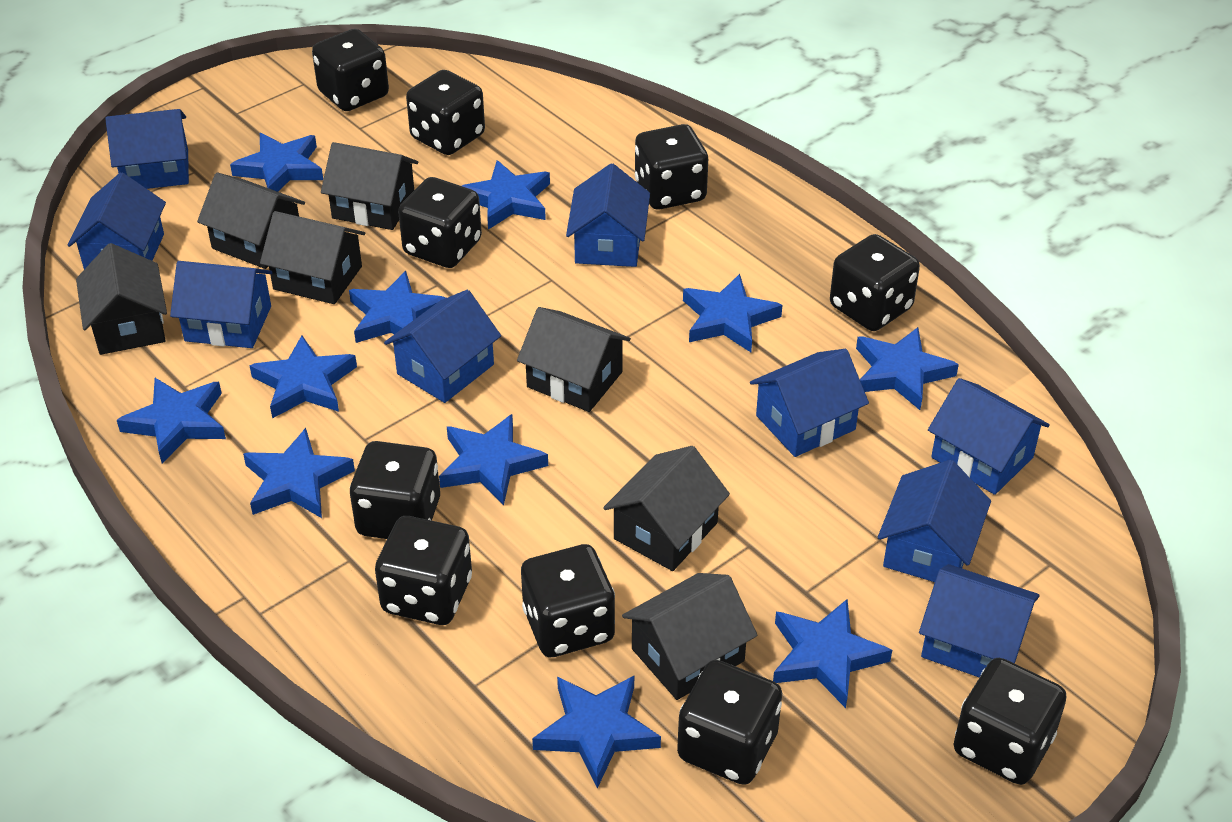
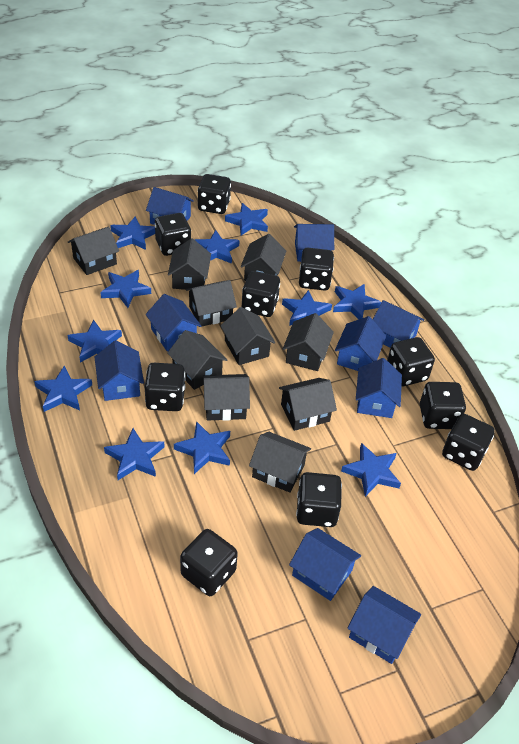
black house: [76,243,167,355] [197,172,305,269] [260,211,365,304] [321,142,418,230] [517,307,631,412] [603,446,730,571] [622,573,758,700] = 7 -> [68,227,119,275] [167,330,227,390] [168,238,211,290] [186,280,237,326] [202,374,250,421] [221,307,275,365] [241,234,286,281] [249,432,311,493] [279,378,337,431] [283,313,334,371] = 10

